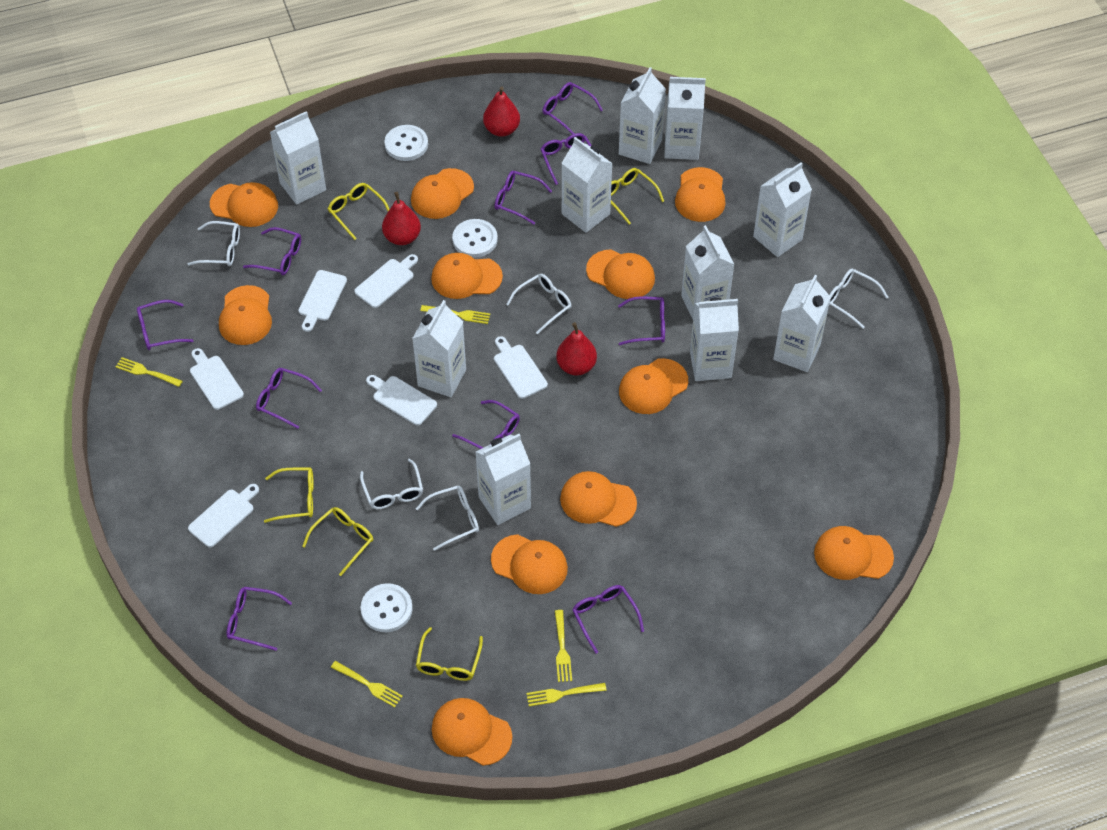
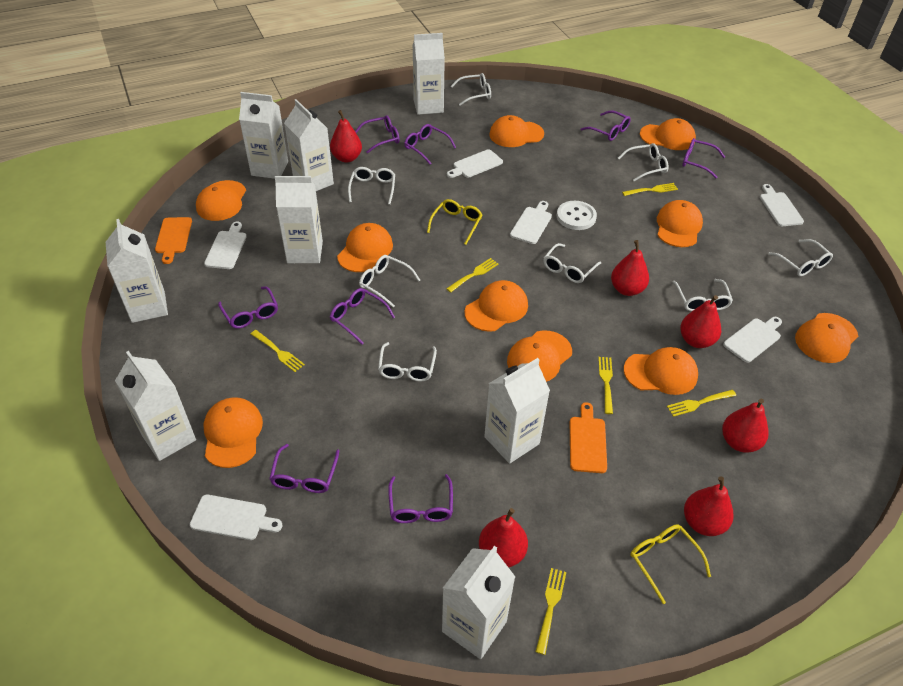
orange cap: [210,182,278,227] [219,285,272,345] [411,168,474,219] [431,253,503,299] [432,698,512,766] [491,534,568,594] [560,471,637,527] [586,249,655,299] [619,358,688,414] [675,167,726,222] [814,526,894,580] = 11 -> [196,180,246,221] [204,397,263,468] [337,223,393,272] [465,280,528,332] [489,115,544,147] [507,330,572,382] [624,347,698,395] [640,118,696,150] [657,200,703,247] [795,313,858,363] = 10
orange cutting board: none = 0 -> [155,217,192,264] [570,402,607,473] = 2
purple glasses: [137,300,194,350] [227,587,292,651] [243,227,301,275] [256,368,322,429] [452,400,520,449] [495,171,552,225] [541,133,592,185] [543,82,603,135] [572,585,644,654] [618,296,665,345] = 10 -> [218,286,278,329] [269,444,339,493] [330,288,395,345] [355,115,400,154] [388,474,453,523] [404,124,456,165] [581,111,631,141] [682,138,725,178] = 8
red pear: [382,192,421,245] [483,87,520,137] [556,322,597,376] = 3 -> [330,110,362,163] [479,508,528,568] [611,240,649,296] [680,295,721,348] [684,476,734,536] [722,399,769,453] = 6
white button: [360,583,413,632] [384,125,428,161] [452,219,498,258] = 3 -> [557,201,597,230] = 1
white carton: [270,111,326,205] [412,300,466,397] [476,434,531,525] [562,137,613,233] [619,67,666,164] [664,77,706,160] [681,225,735,319] [690,298,739,381] [753,162,812,257] [773,275,831,372] = 10 -> [106,219,168,323] [115,351,196,461] [239,92,288,179] [275,176,323,263] [284,99,334,191] [413,33,445,115] [442,546,515,659] [484,358,550,464] = 8
white glasses: [188,221,240,266] [360,459,423,509] [416,486,479,551] [506,274,572,334] [829,269,888,329] = 5 -> [348,167,395,205] [359,255,420,307] [378,342,437,381] [451,73,491,106] [543,243,601,283] [618,143,669,181] [673,279,733,311] [768,239,833,276] = 8
yellow fork: [115,357,183,387] [331,661,403,707] [420,305,490,324] [526,683,607,706] [555,610,572,682] = 5 -> [251,330,305,372] [446,258,499,293] [535,568,566,655] [598,357,613,414] [622,183,678,196] [667,390,736,417] = 6
yellow glasses: [264,468,313,523] [302,507,373,576] [328,183,390,240] [416,627,483,681] [611,168,664,225] = 5 -> [427,199,482,245] [630,524,711,604] = 2

